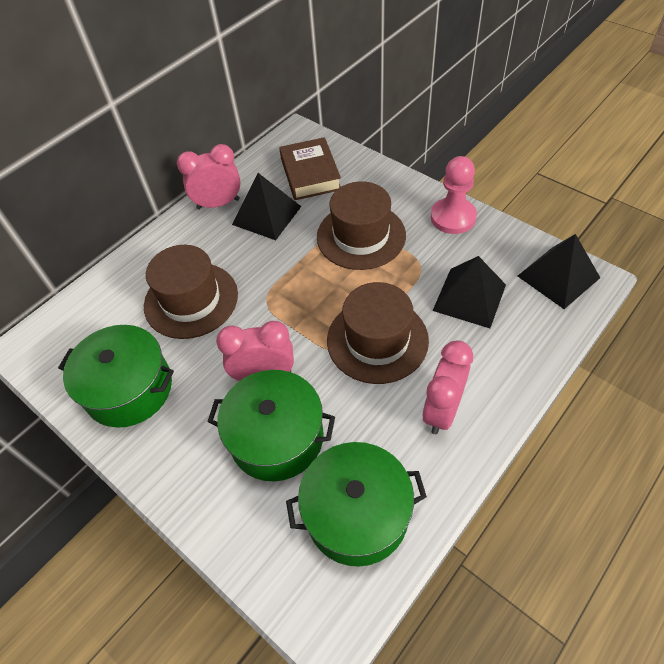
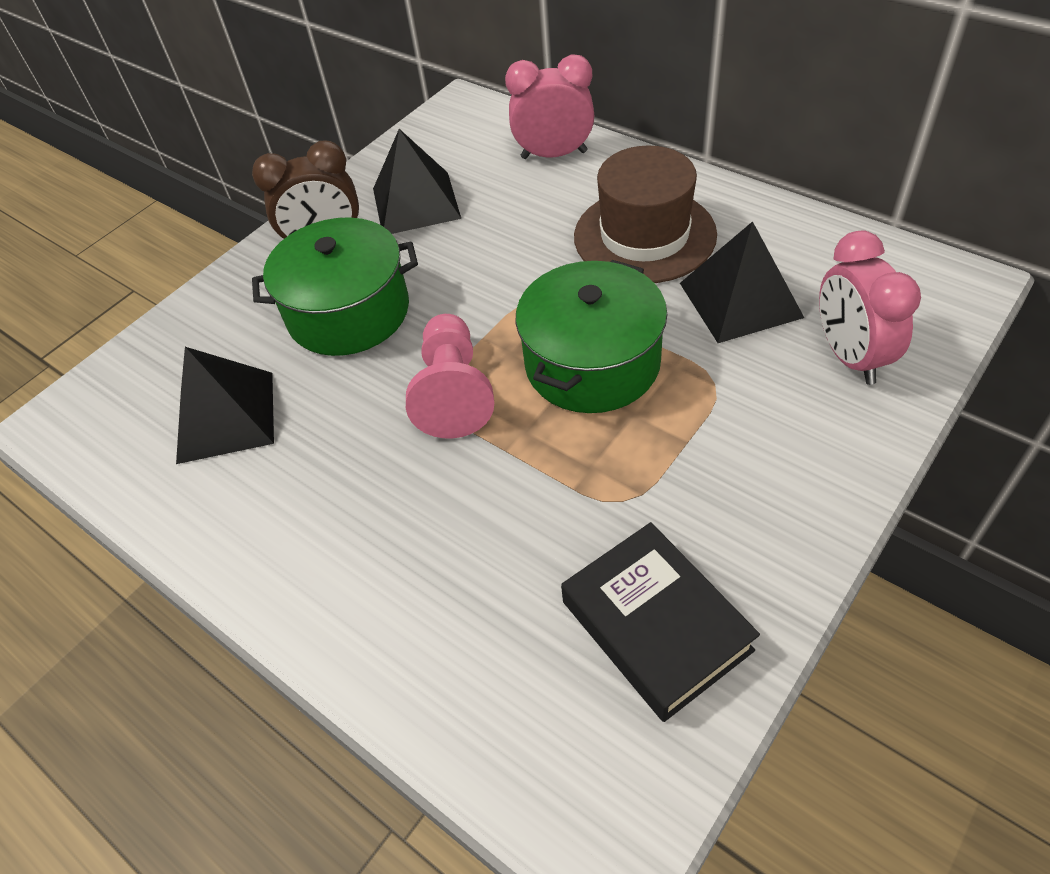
black book: none = 0 -> [561,522,760,722] = 1
brown book: [279,137,341,200] = 1 -> none = 0
brown clock: none = 0 -> [252,141,359,239] = 1
brown hat: [144,245,238,339] [317,182,406,270] [327,282,429,384] = 3 -> [574,146,717,283] = 1
green pot: [58,325,174,428] [207,370,335,481] [286,442,427,567] = 3 -> [252,217,418,356] [516,260,667,413] = 2
pink clock: [177,144,241,209] [216,321,294,381] [422,340,473,434] = 3 -> [505,54,594,159] [819,230,921,385] = 2

